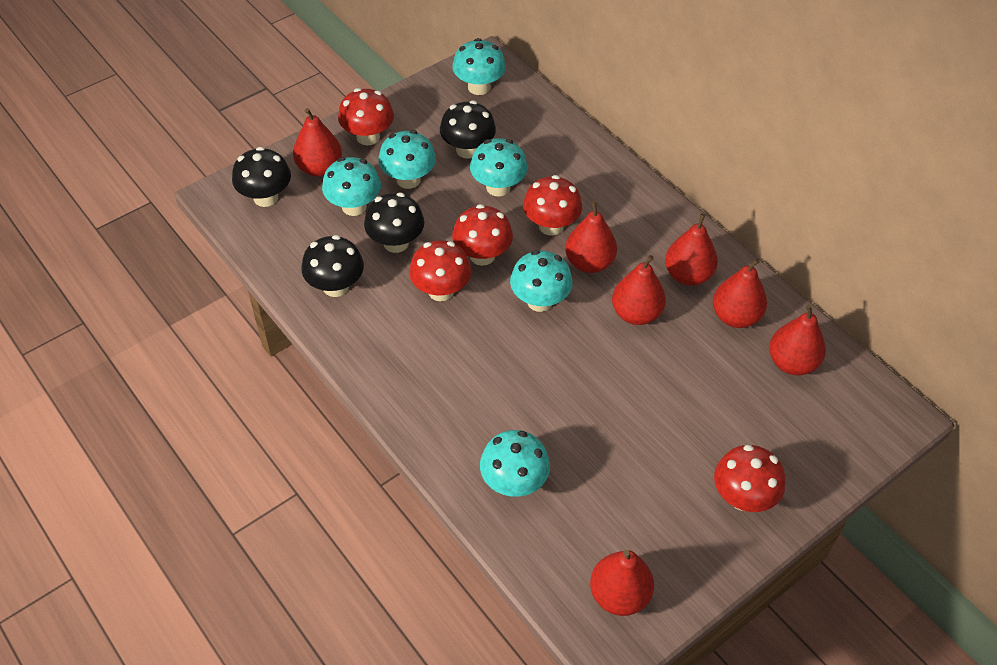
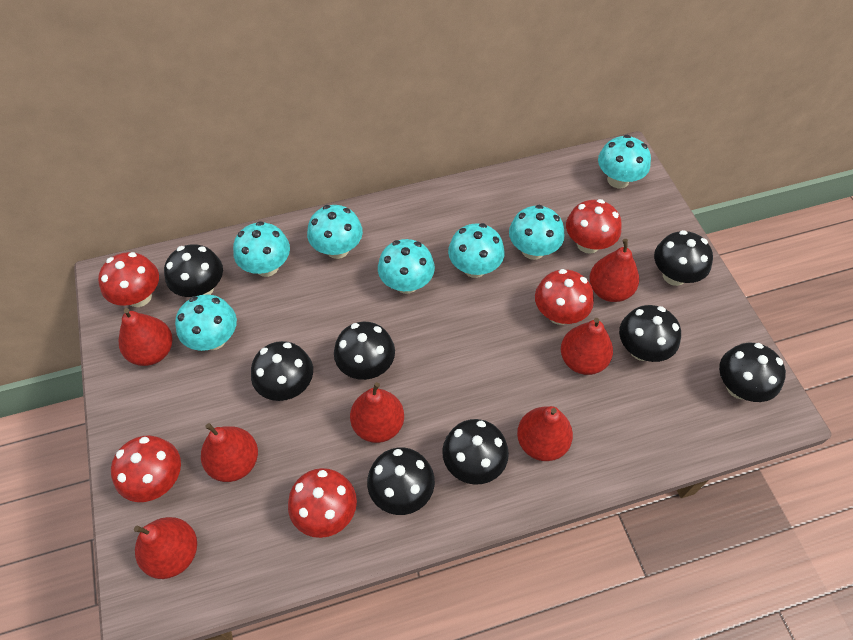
black mushroom: [232,147,291,207] [302,235,364,297] [364,193,424,253] [440,101,496,159] = 4 -> [164,244,223,297] [251,341,313,401] [334,322,395,380] [367,447,435,515] [442,419,509,485] [619,305,681,362] [654,230,713,286] [719,343,786,402] = 8
turquoise mushroom: [322,157,381,216] [378,130,436,189] [452,38,506,95] [470,138,528,197] [480,430,550,497] [510,250,573,312] = 6 -> [175,294,237,351] [233,221,290,277] [307,205,363,259] [378,239,435,294] [448,223,505,278] [509,205,565,260] [598,135,651,188] = 7

